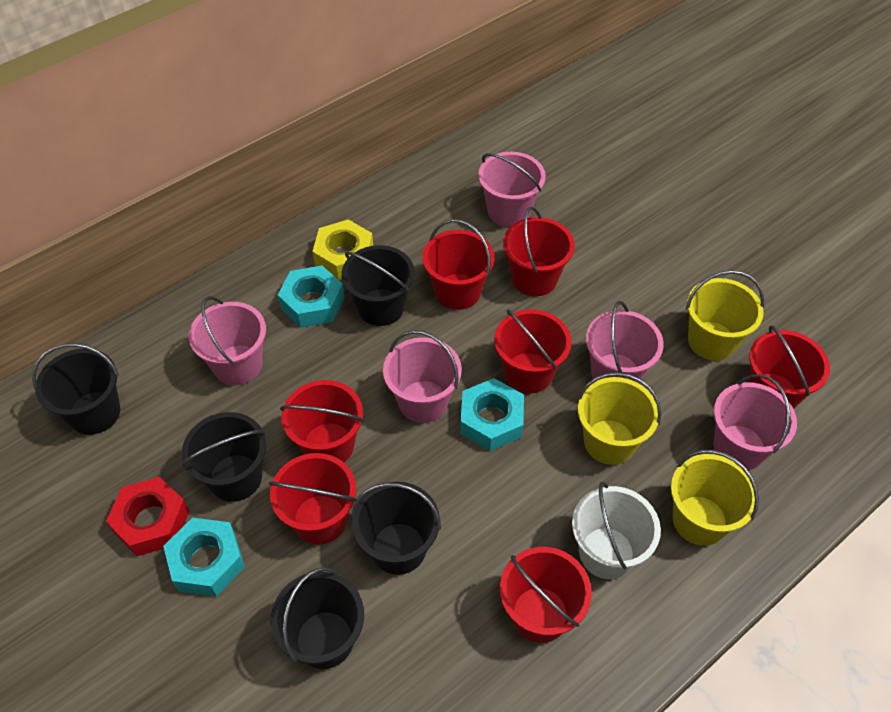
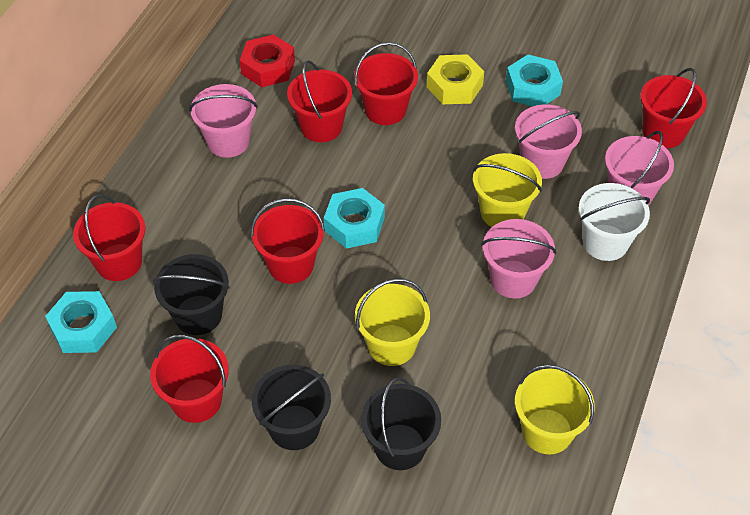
black bucket: [32,343,120,435] [182,412,266,502] [271,567,364,669] [341,245,415,326] [352,482,441,575] = 5 -> [153,254,230,335] [252,365,331,450] [361,377,441,470] = 3
pink bucket: [189,296,266,385] [383,330,462,423] [478,152,546,227] [586,301,664,383] [713,374,797,470] = 5 -> [189,84,258,158] [481,219,556,298] [515,105,582,179] [605,131,674,206] = 4
red bucket: [269,453,357,545] [280,380,364,462] [422,219,495,310] [494,309,571,394] [500,547,592,643] [503,207,575,296] [749,325,830,409] = 7 -> [73,194,145,281] [150,335,229,423] [251,198,325,284] [287,60,352,142] [354,42,418,125] [641,68,707,148] = 6

